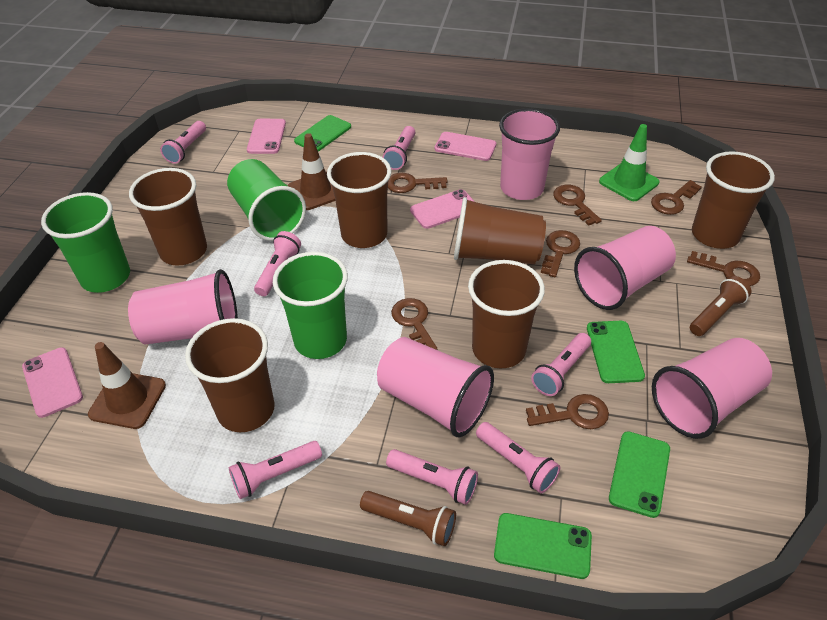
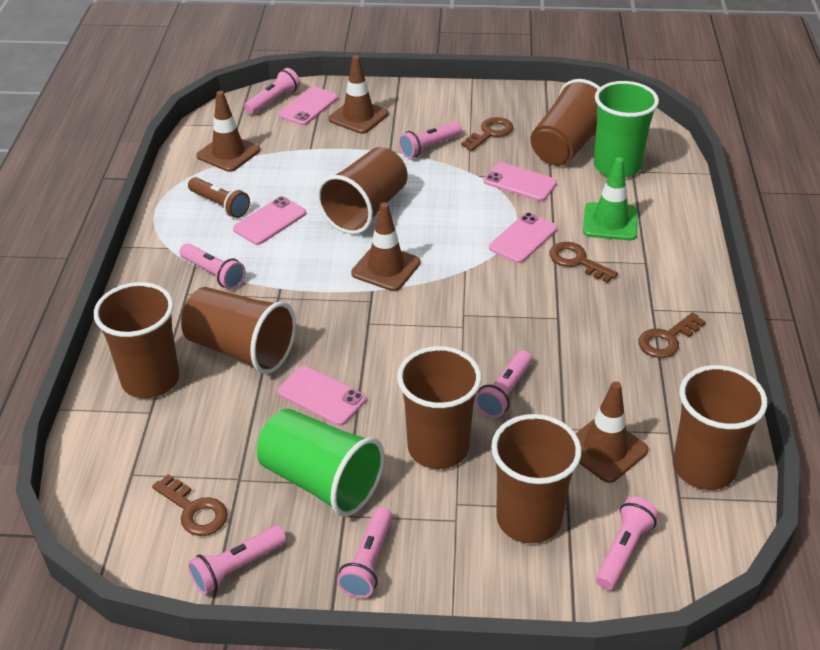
brown cup: [129,168,207,266] [185,318,275,432] [327,152,391,248] [454,197,546,265] [468,260,545,369] [692,151,775,249] = 6 -> [94,282,179,398] [181,287,296,374] [317,147,408,234] [397,346,481,469] [491,414,582,544] [530,79,600,166] [673,365,767,490] = 7
brown flashlight: [360,491,456,546] [690,276,751,336] = 2 -> [188,177,250,218] = 1
brown key: [388,173,448,193] [391,298,437,350] [526,394,609,429] [541,230,580,277] [553,185,602,226] [651,180,702,215] [687,251,760,286] = 7 -> [152,474,228,536] [461,117,513,151] [549,242,618,283] [638,312,706,358] = 4
brown traffic cone: [88,342,166,429] [288,133,335,210] = 2 -> [197,91,260,172] [328,55,388,134] [351,202,421,291] [576,381,648,483] = 4
green cup: [41,192,130,293] [227,159,306,241] [273,252,348,359] = 3 -> [257,409,385,517] [594,81,659,178] = 2
green phone: [294,115,351,151] [494,513,592,579] [587,321,645,383] [609,431,670,518] = 4 -> none = 0
pink cup: [128,269,238,344] [377,337,494,437] [499,108,560,200] [574,226,676,310] [652,338,772,439] = 5 -> none = 0
pink phone: [22,347,83,418] [247,119,286,154] [410,189,475,229] [434,132,496,161] = 4 -> [233,196,306,245] [277,366,366,426] [278,86,338,125] [484,162,557,201] [489,212,557,263] = 5

